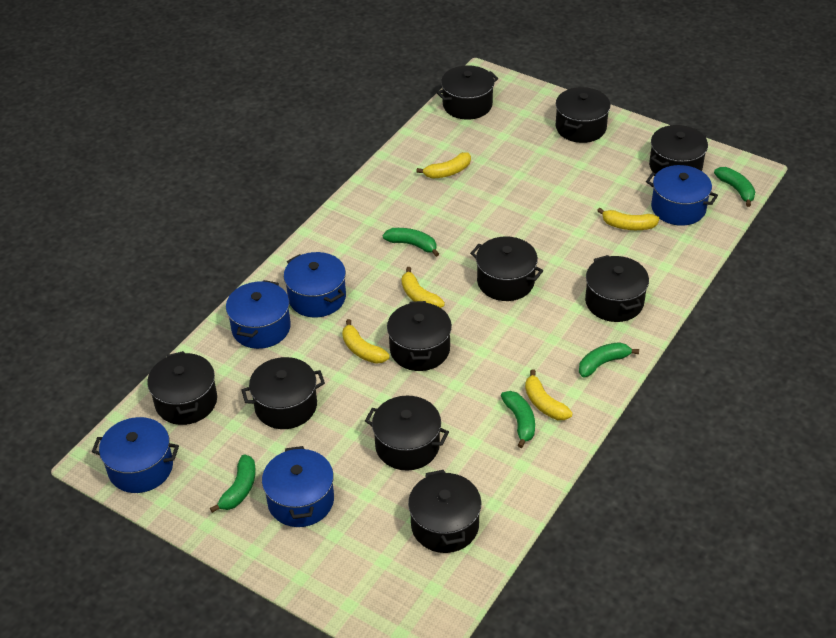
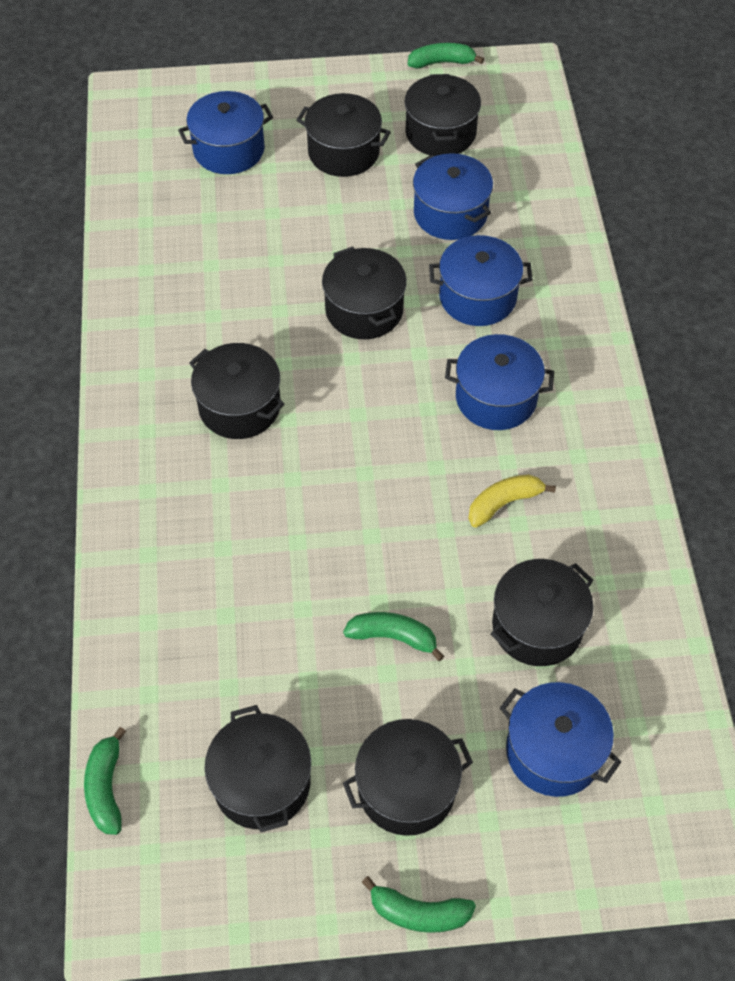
black pot: [147,351,217,425] [242,357,325,429] [365,396,449,471] [387,301,452,371] [408,470,481,553] [437,65,499,120] [470,236,543,301] [556,87,610,143] [585,255,649,322] [649,125,708,174] = 10 -> [189,343,285,439] [205,705,311,832] [296,93,391,177] [322,246,407,339] [343,719,473,836] [405,74,481,156] [491,559,594,666] = 7
green banana: [210,454,256,513] [383,228,439,257] [501,391,535,448] [579,342,639,377] [714,167,755,207] = 5 -> [84,727,126,835] [343,612,444,661] [362,876,476,933] [408,43,484,69] = 4
yellow banana: [342,319,390,364] [401,267,445,308] [416,152,471,179] [525,369,573,420] [597,208,660,230] = 5 -> [468,475,556,528] = 1

